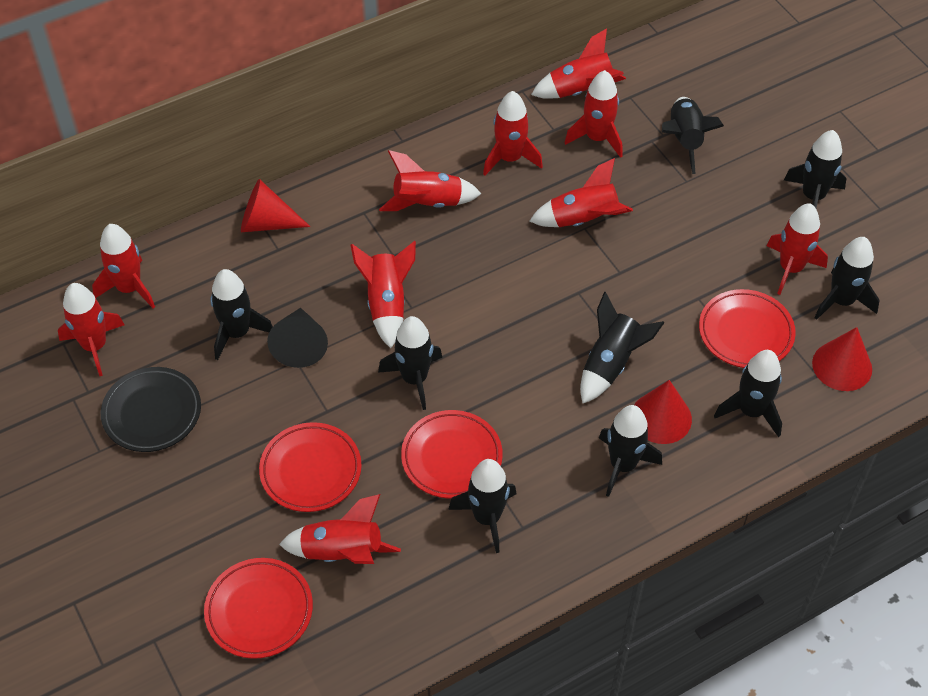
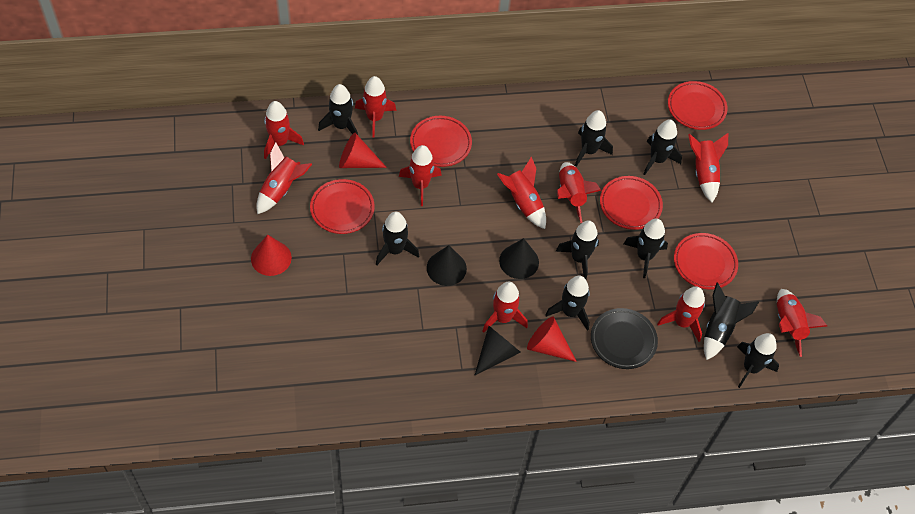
black cone: [267,308,328,368] = 1 -> [427,245,467,286] [474,326,521,376] [499,238,539,279] = 3
red plate: [204,558,313,659] [259,422,362,512] [401,410,503,499] [699,289,796,368] = 4 -> [310,179,375,234] [410,116,472,167] [600,176,663,230] [668,81,728,130] [674,233,738,290] = 5

